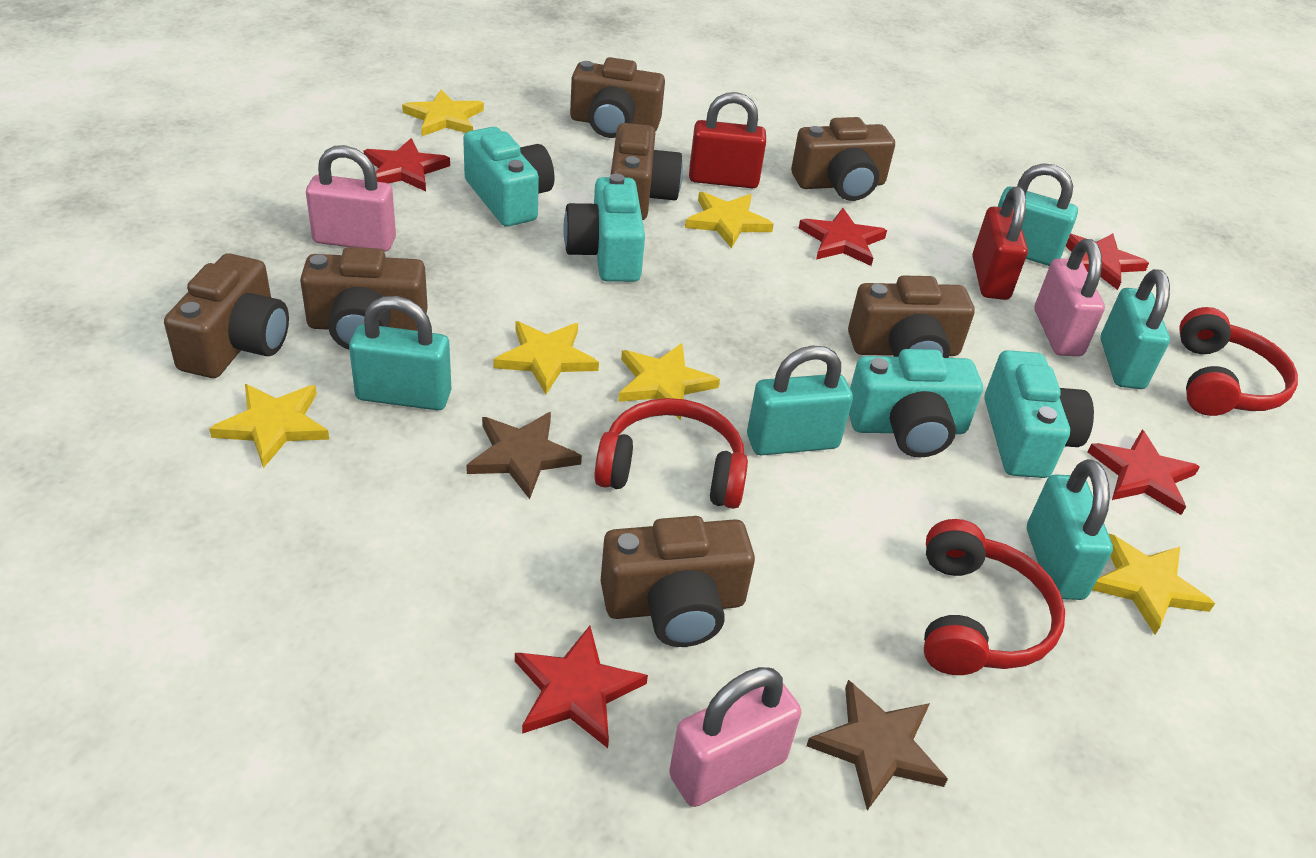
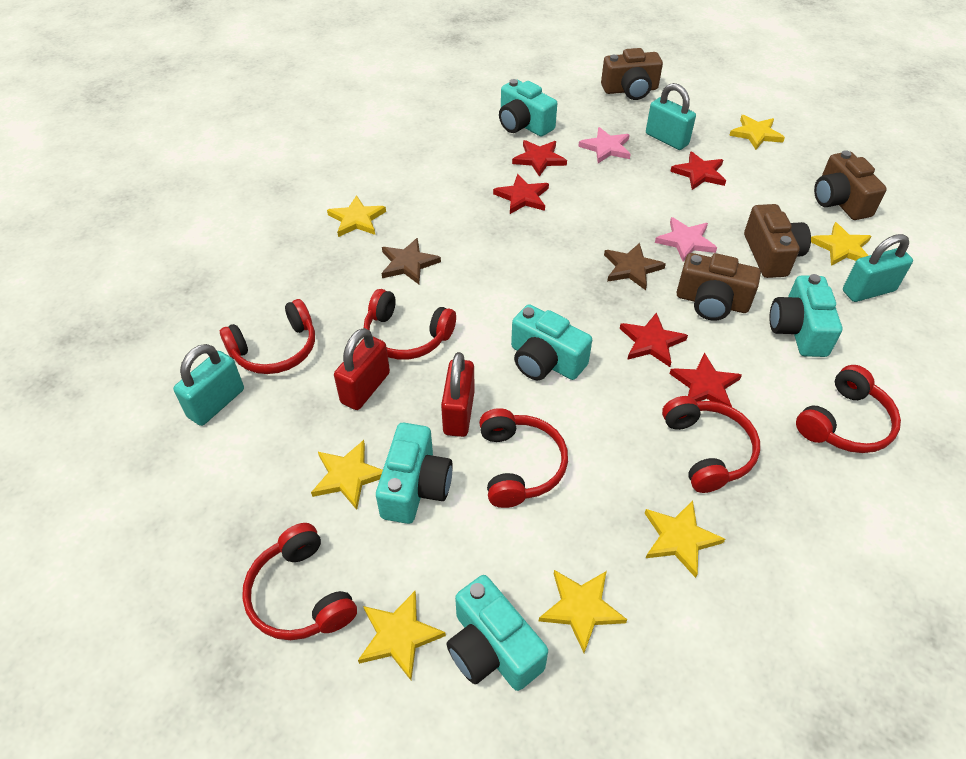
brown camera: [164,253,289,378] [300,247,428,350] [570,57,665,138] [601,516,755,647] [611,123,683,220] [791,117,895,201] [848,276,975,358] = 7 -> [601,48,663,100] [676,253,761,321] [744,204,811,278] [814,150,887,220] = 4
pink padlock: [306,145,396,252] [669,667,801,807] [1035,239,1105,356] = 3 -> none = 0
pink star: none = 0 -> [578,127,631,163] [655,217,717,262] = 2
red headphones: [594,398,748,509] [924,519,1065,675] [1179,307,1298,416] = 3 -> [220,299,315,374] [242,523,357,640] [364,289,456,360] [479,408,568,508] [662,396,760,493] [796,365,901,453] = 6
turquoise camera: [463,127,555,227] [563,173,645,282] [849,349,983,457] [985,350,1094,478] = 4 -> [376,423,453,524] [447,575,548,691] [499,79,557,137] [511,304,592,380] [769,274,842,357] = 5
turquoise padlock: [349,296,451,410] [747,345,853,455] [998,163,1078,266] [1027,459,1113,600] [1101,269,1170,389] = 5 -> [173,344,244,426] [646,83,696,150] [843,234,913,302] = 3
yellow star: [209,384,329,468] [402,89,484,136] [494,321,599,394] [618,343,720,420] [685,192,774,249] [1092,533,1215,635] = 6 -> [311,440,383,510] [327,195,386,237] [358,591,446,680] [539,570,627,653] [645,501,725,578] [729,115,785,150] [811,222,871,266] = 7

